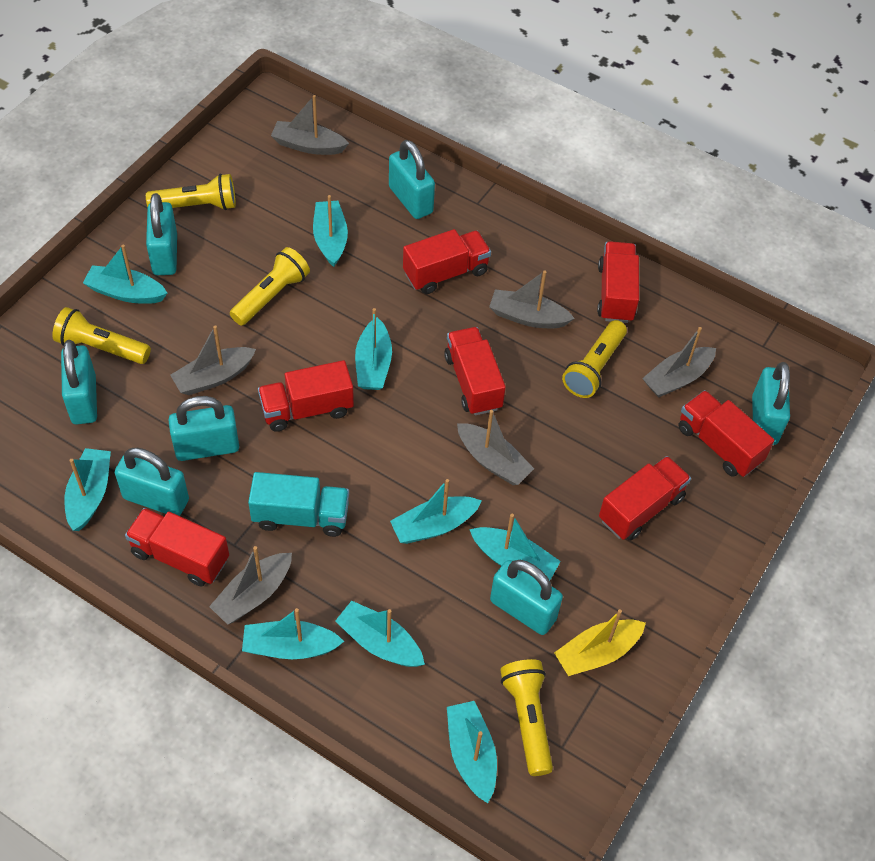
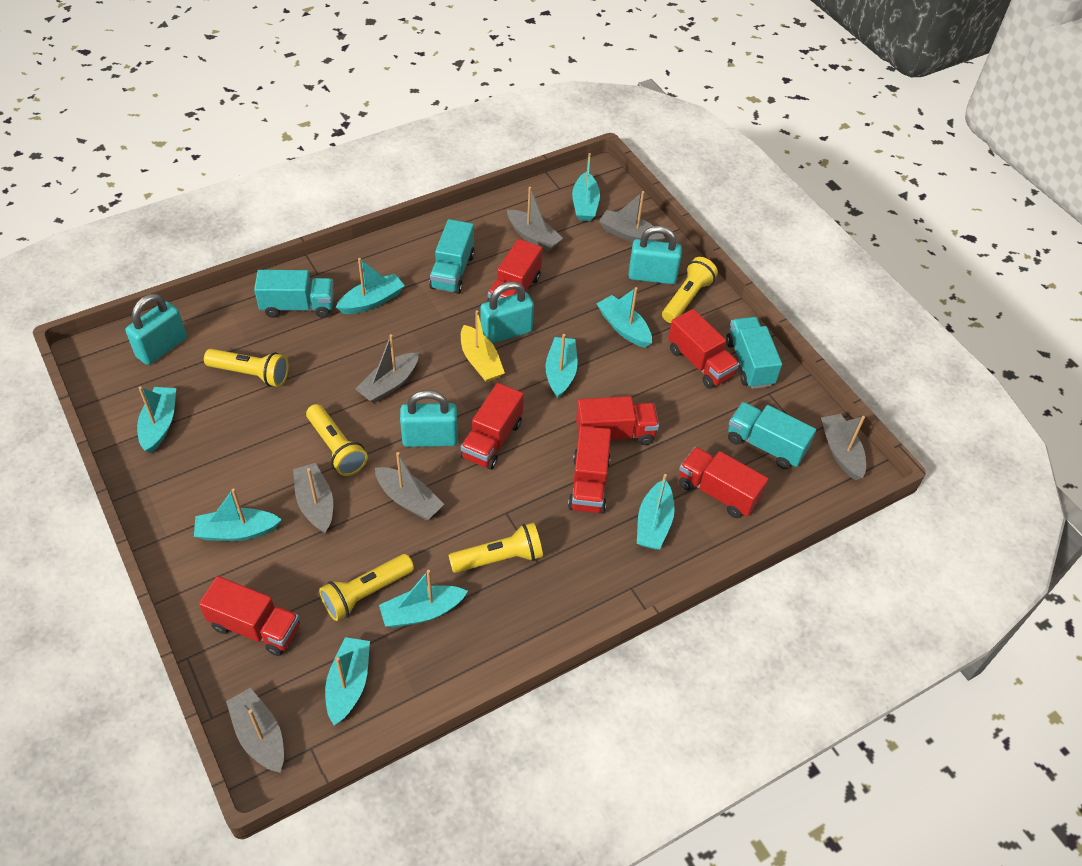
grey boat: [170,325,256,395] [209,546,292,625] [271,95,349,155] [457,410,534,485] [489,270,575,328] [642,327,716,398] = 6 -> [226,688,284,772] [293,463,333,533] [355,334,419,403] [375,452,444,520] [507,187,563,252] [599,191,665,242] [821,414,866,480] = 7
turquoise padlock: [61,340,97,424] [115,448,189,516] [146,193,177,275] [169,396,239,461] [389,140,435,219] [490,560,563,635] [752,362,790,445] = 7 -> [125,294,187,365] [400,390,458,447] [480,281,534,344] [629,226,682,284] = 4
turquoise truck: [248,472,349,537] = 1 -> [254,270,334,318] [429,219,475,294] [726,317,782,389] [728,402,816,469] = 4

